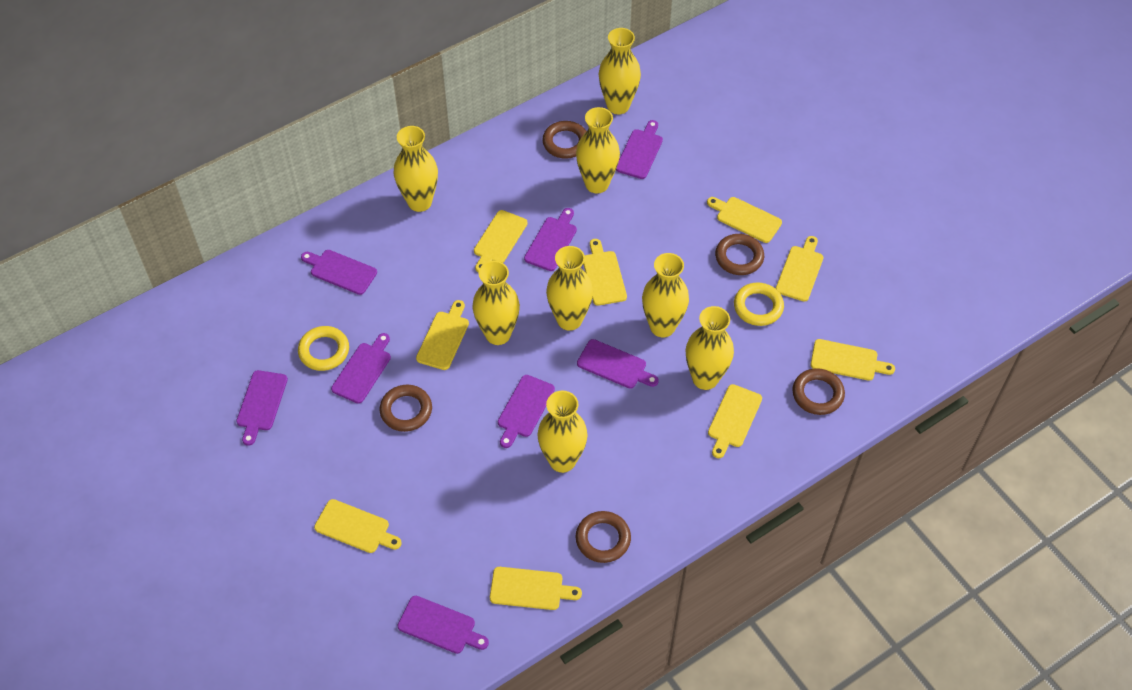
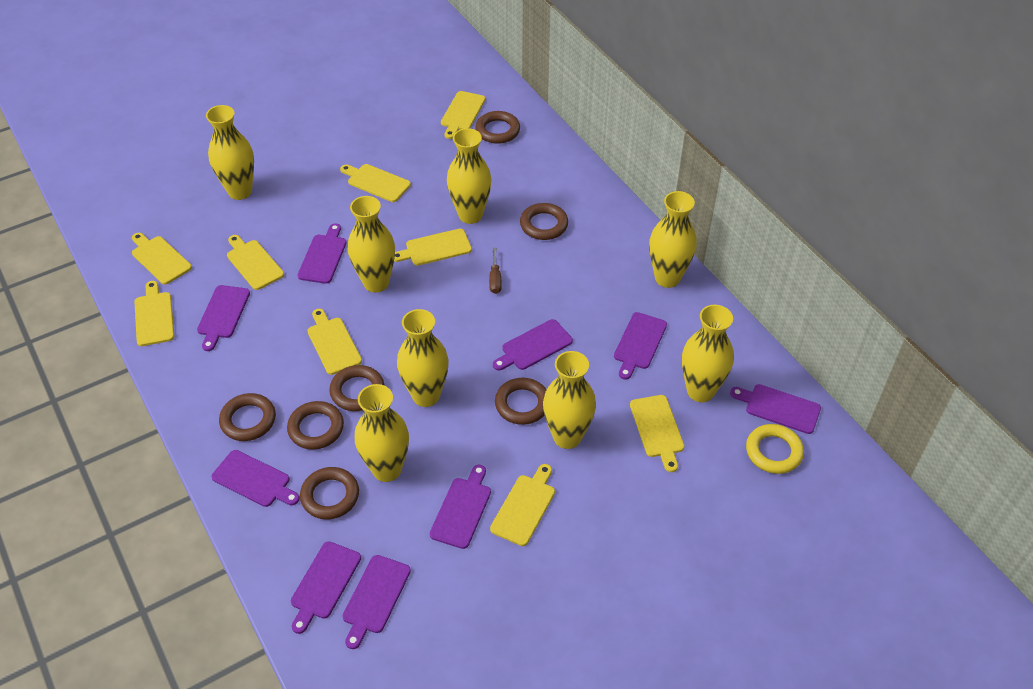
brown ring: [380,385,432,432] [542,121,587,159] [575,511,631,563] [715,234,764,275] [792,368,845,415] = 5 -> [219,393,276,441] [287,401,344,450] [300,467,359,520] [329,365,385,411] [475,111,520,144] [495,378,546,425] [520,203,568,240] = 7
brown screwdriver: none = 0 -> [489,247,502,294] = 1
purple cutting board: [236,370,288,446] [301,250,377,295] [331,333,391,404] [397,596,489,654] [498,375,555,448] [524,208,577,271] [577,339,659,389] [616,120,663,179] = 8 -> [197,285,250,351] [211,450,300,507] [291,541,361,634] [297,223,347,284] [343,555,411,649] [430,465,491,549] [493,319,573,370] [614,312,667,380] [730,384,821,434] = 9
yellow ring: [298,326,349,371] [734,283,784,326] = 2 -> [746,424,804,474] = 1

